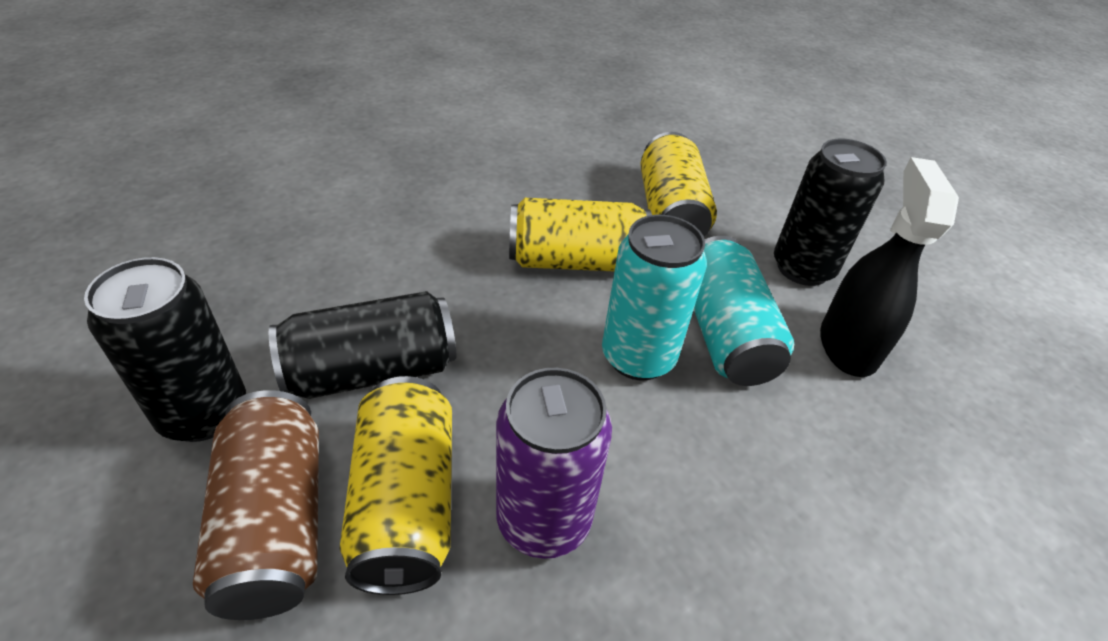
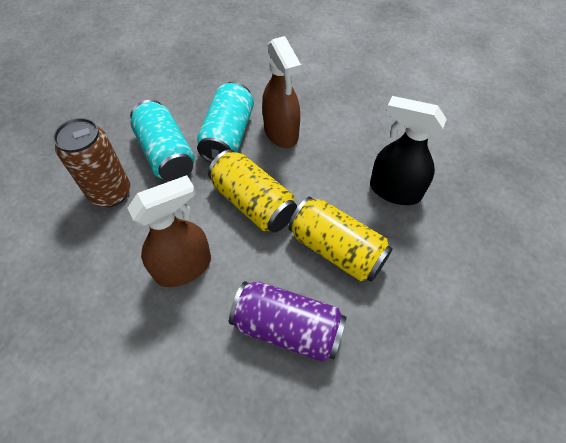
black can: [84,257,246,442] [269,291,456,399] [774,139,887,286] = 3 -> none = 0
brown spray bottle: none = 0 -> [128,175,211,287] [262,36,301,148] = 2
yellow can: [339,376,452,595] [509,198,652,271] [640,132,717,237] = 3 -> [208,150,297,233] [288,197,393,282] = 2

